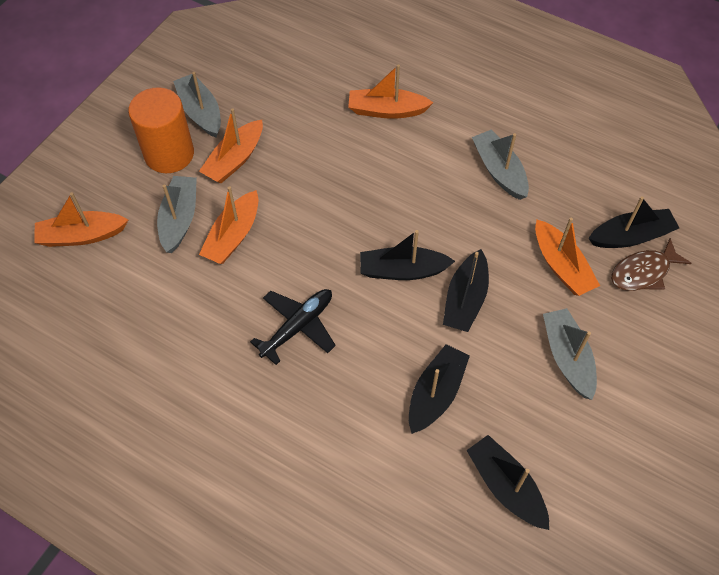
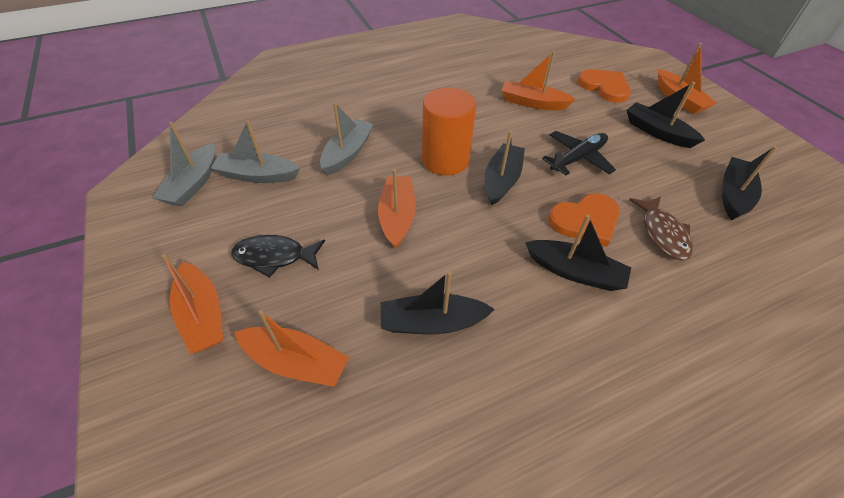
black fish: none = 0 -> [231,235,325,278] = 1
grey boat: [157,176,197,253] [173,72,221,138] [472,130,529,200] [543,308,597,400] = 4 -> [152,121,215,207] [211,120,300,183] [320,103,374,175] = 3
orange heart: none = 0 -> [548,193,620,246] [578,69,631,103] = 2

